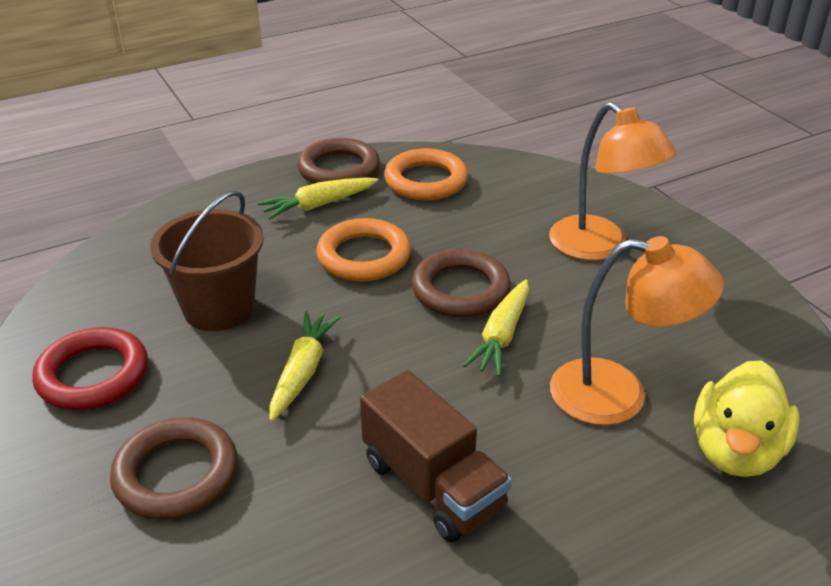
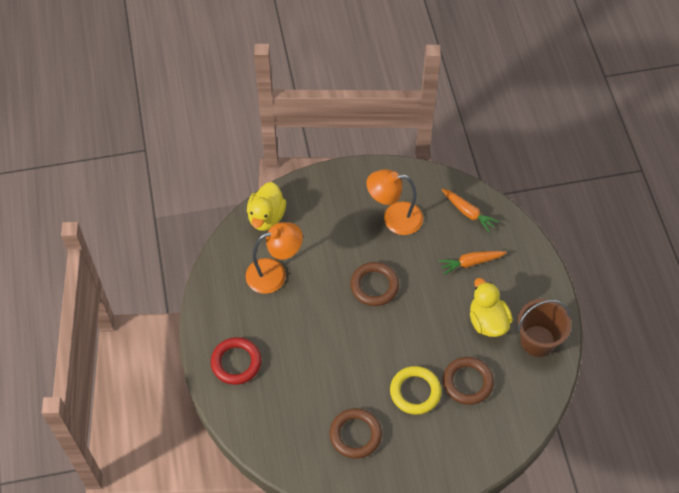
brown truck: [360,370,512,542] = 1 -> none = 0
orange carrot: none = 0 -> [439,251,507,275] [442,189,499,233] = 2
orange ring: [316,218,411,281] [384,148,468,200] = 2 -> none = 0
yellow carrot: [258,177,378,219] [269,311,341,421] [463,279,529,377] = 3 -> none = 0
yellow duck: [694,360,800,477] = 1 -> [247,182,286,231] [470,278,513,337] = 2
yellow ring: none = 0 -> [390,366,441,415] = 1

